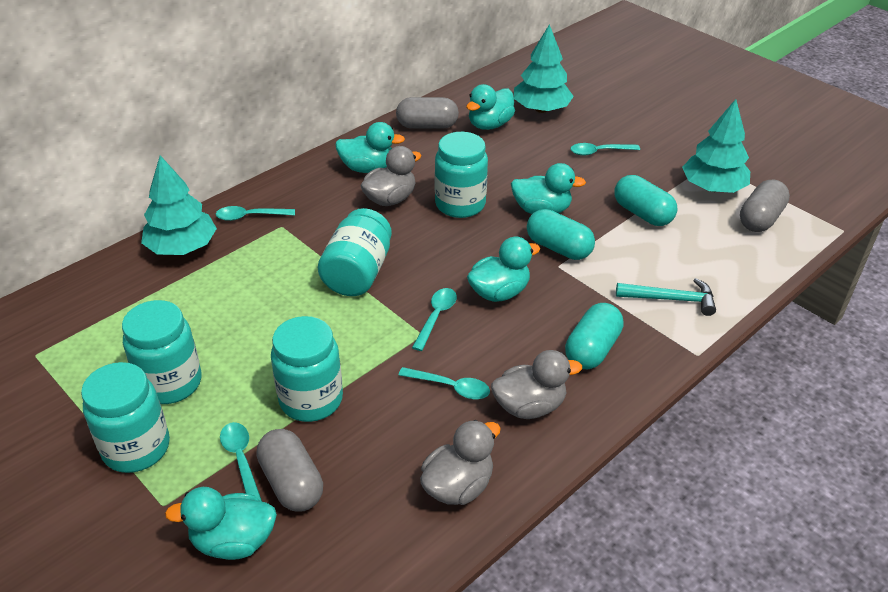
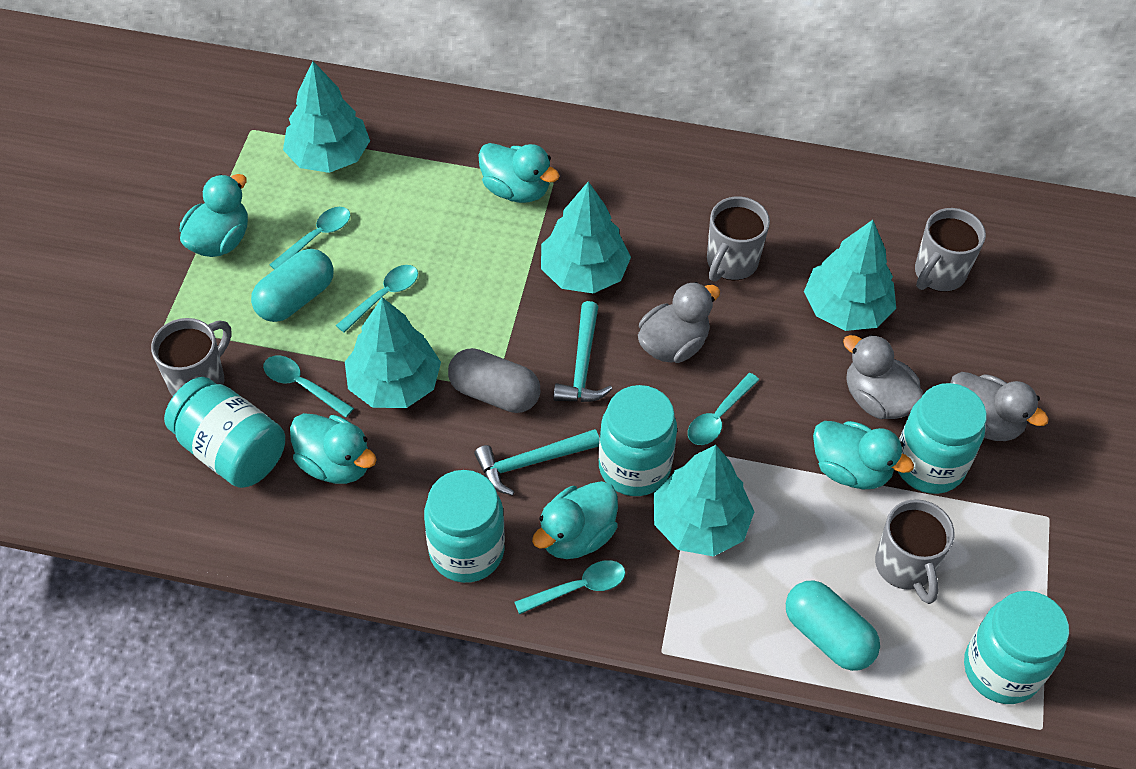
grey capsule: [256,429,323,512] [396,97,459,129] [740,180,790,232] = 3 -> [448,348,540,413] = 1
grey mug: none = 0 -> [151,318,231,397] [707,197,770,282] [875,499,955,604] [915,208,986,292] = 4
turquoise capsule: [527,209,595,260] [565,303,623,369] [614,175,677,226] = 3 -> [251,249,334,322] [786,580,880,671] = 2
turquoise hammer: [616,278,716,316] = 1 -> [474,429,600,496] [553,301,612,402] = 2
turquoise tree: [141,155,217,255] [514,24,574,113] [682,99,750,193] = 3 -> [283,61,370,173] [345,297,441,408] [541,181,631,294] [654,445,754,556] [804,220,896,331] = 5

